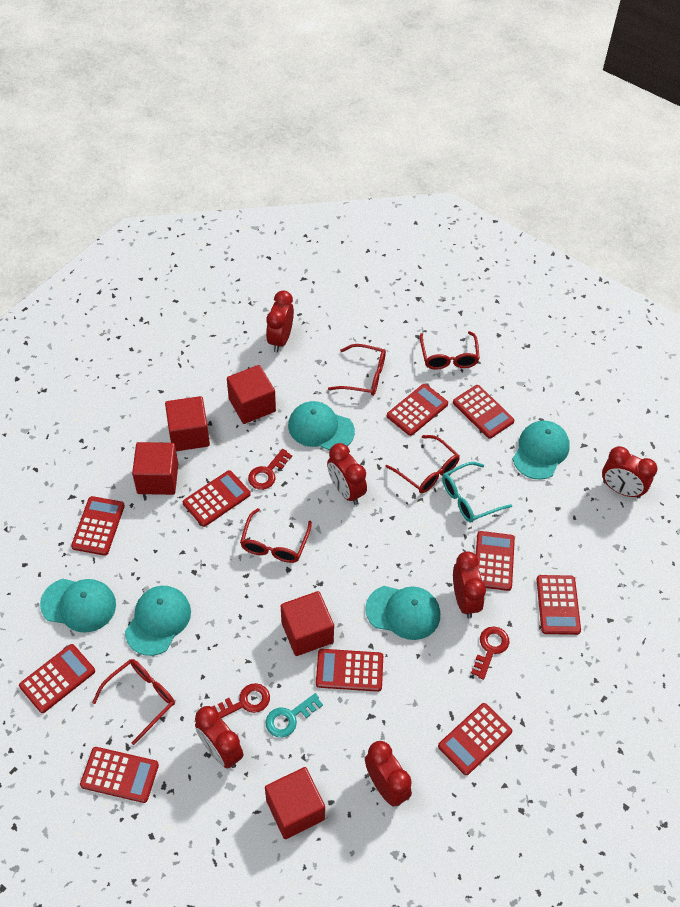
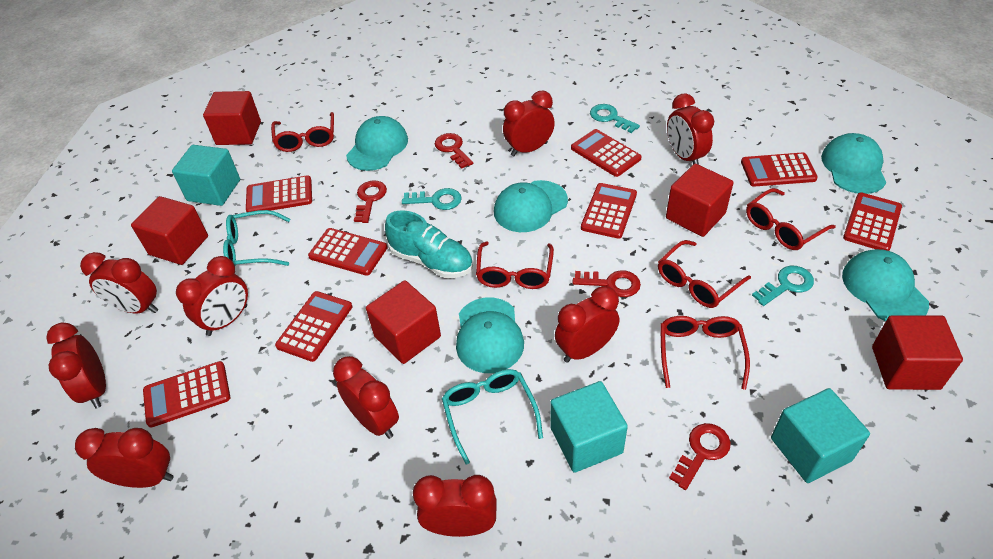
red calculator: [19,644,95,713] [71,496,125,556] [80,747,159,803] [183,470,251,527] [316,649,383,692] [387,384,448,436] [438,703,512,775] [453,385,514,439] [476,531,515,591] [537,575,581,635] = 10 -> [143,361,230,428] [246,175,312,212] [275,291,352,362] [308,228,387,276] [571,129,642,177] [581,183,637,239] [741,152,818,187] [843,193,902,251] = 8
red clock: [195,706,244,768] [266,290,294,352] [327,443,367,505] [365,741,412,807] [453,551,486,619] [602,446,658,498] = 6 -> [46,322,106,409] [75,428,174,488] [80,252,158,314] [176,256,248,336] [333,356,399,439] [413,475,497,537] [503,91,555,156] [555,286,620,363] [667,93,714,165] = 9
red key: [212,683,270,718] [248,449,292,490] [471,627,509,680] = 3 -> [354,180,387,223] [435,133,473,169] [573,270,641,297] [669,423,731,490] = 4
turquoise cube: none = 0 -> [172,145,240,206] [550,381,628,473] [771,388,870,483] = 3
turquoise glasses: [442,462,512,522] = 1 -> [223,210,291,266] [442,369,543,465] = 2
turquoise key: [266,693,323,737] = 1 -> [402,188,462,210] [590,104,640,133] [752,266,814,306] = 3
turquoise shoe: none = 0 -> [385,210,473,278] = 1

